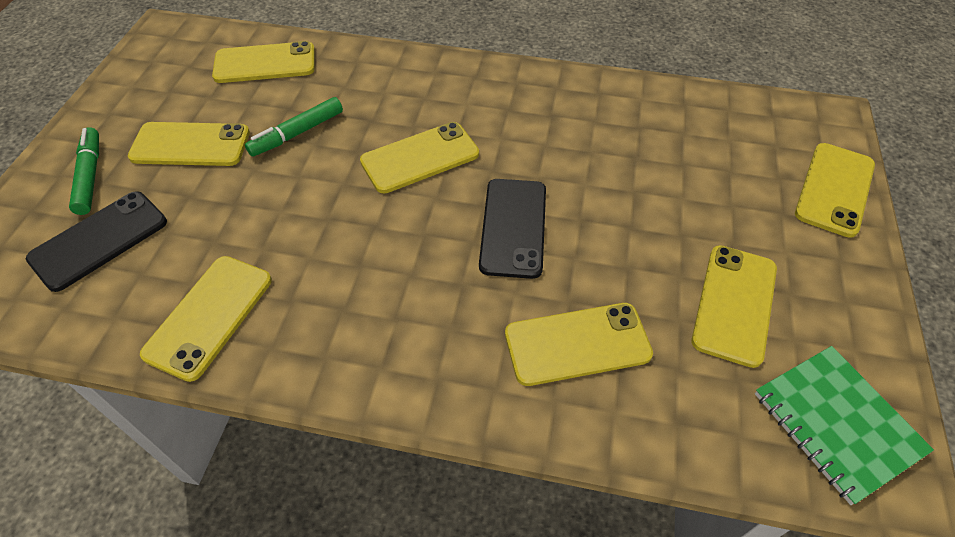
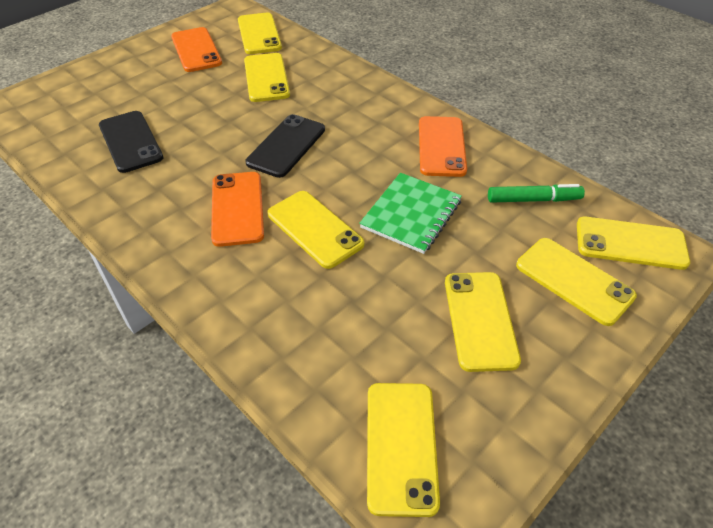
green marker: [69,127,99,215] [245,97,343,157] = 2 -> [488,184,585,203] = 1
orange phone: none = 0 -> [171,27,222,72] [211,172,264,247] [419,116,467,177] = 3

